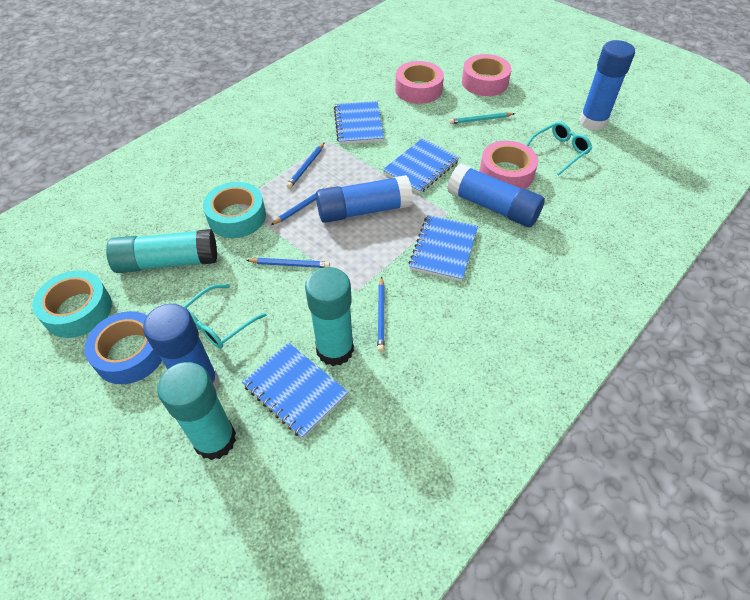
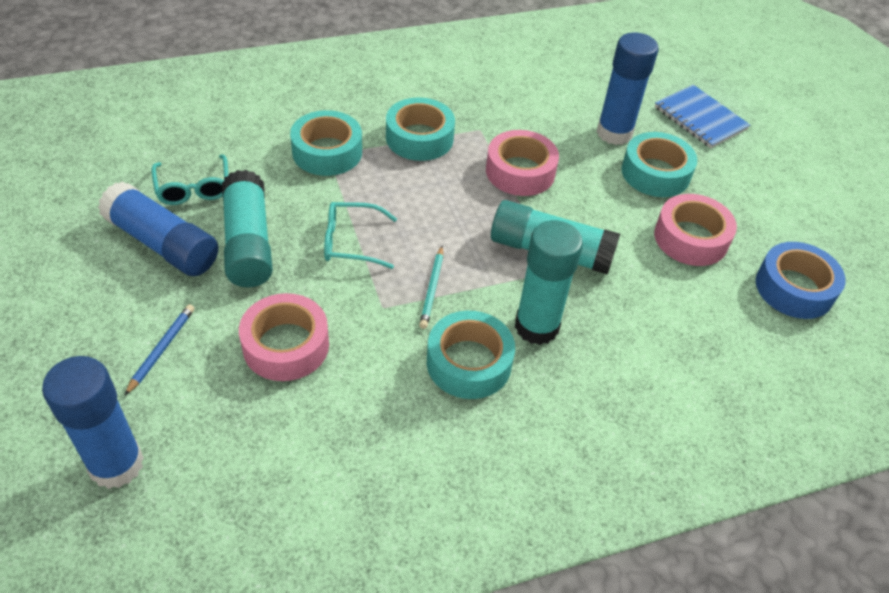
blue glue stick: [143,304,220,391] [316,175,413,223] [447,163,545,227] [579,40,635,130] = 4 -> [42,356,144,489] [98,181,218,276] [596,32,659,145] = 3
blue notebook: [242,342,348,439] [334,101,384,144] [383,138,460,194] [409,215,478,282] = 4 -> [655,85,750,148] = 1
blue pencil: [246,258,330,268] [271,185,332,225] [287,142,325,188] [377,277,385,352] = 4 -> [124,304,195,396] = 1
turquoise tape: [32,270,112,338] [203,182,266,238] = 2 -> [290,110,362,176] [386,97,455,161] [427,311,515,399] [621,132,697,197] = 4

